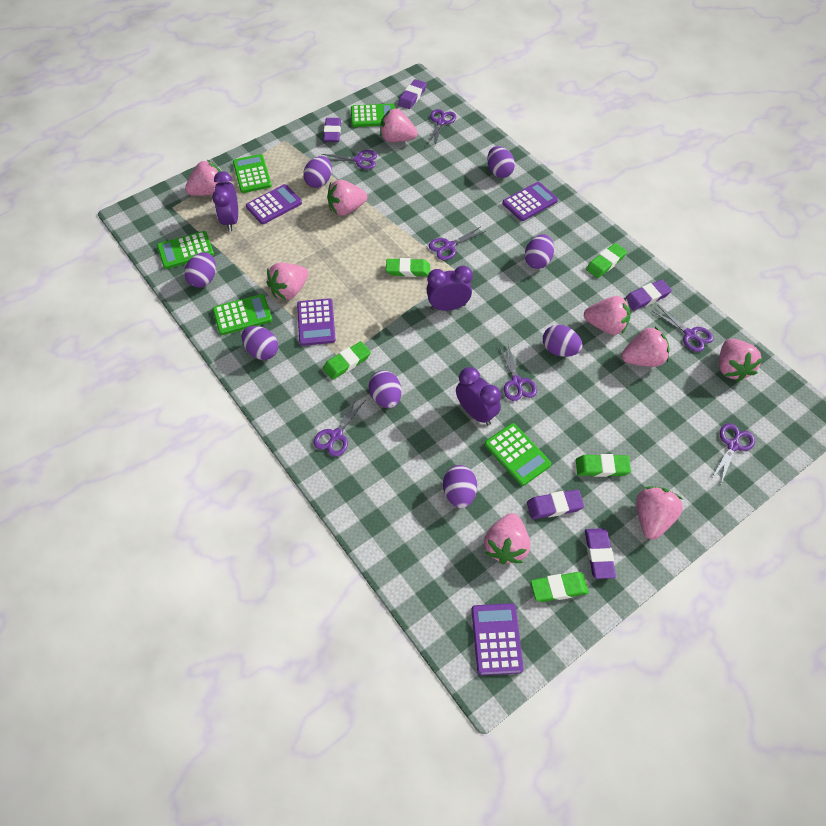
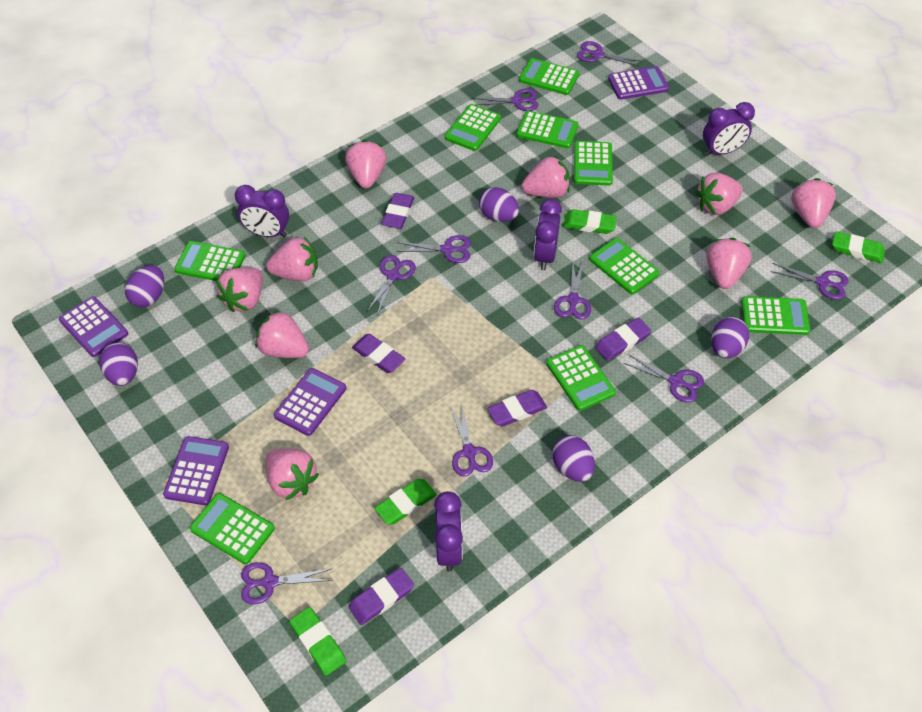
green calculator: [157,231,214,269] [213,294,272,335] [233,154,272,193] [351,104,395,127] [485,423,551,486] = 5 -> [174,241,246,281] [190,493,275,564] [445,104,501,151] [516,111,579,148] [519,58,580,95] [546,345,616,411] [574,141,613,186] [589,238,659,294] [741,296,810,335] = 9
green eraser: [323,341,371,380] [386,258,430,277] [531,572,589,602] [576,454,631,477] [586,243,627,278] = 5 -> [290,607,346,676] [374,479,437,524] [563,209,617,234] [832,231,885,263] = 4
purple clock: [212,171,238,232] [427,266,473,311] [456,367,501,425] = 3 -> [235,185,289,237] [434,491,463,571] [534,199,562,270] [703,102,755,156] = 4
purple egg: [184,252,216,288] [242,326,278,360] [303,156,332,188] [369,371,401,408] [443,465,477,508] [487,146,515,178] [525,234,554,269] [543,325,583,357] = 8 -> [99,343,138,386] [125,265,164,307] [479,187,519,222] [552,435,595,482] [711,317,749,358] = 5
purple scissors: [313,397,366,457] [322,150,377,169] [427,109,456,145] [429,226,486,260] [499,344,537,401] [651,305,714,352] [712,423,755,484] = 7 -> [241,562,333,604] [367,255,416,315] [397,235,471,263] [451,406,493,477] [472,89,539,111] [554,262,591,319] [577,41,640,66] [624,354,704,402] [770,263,849,300] = 9

